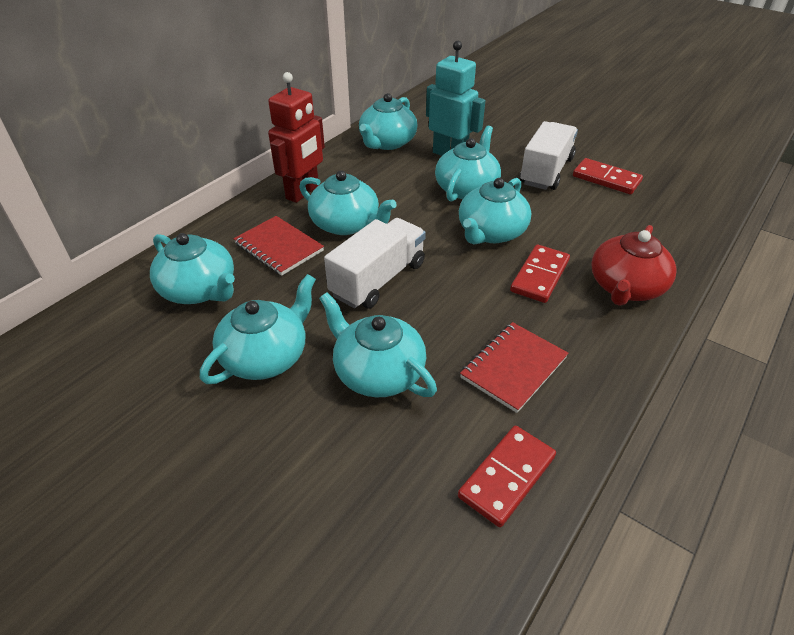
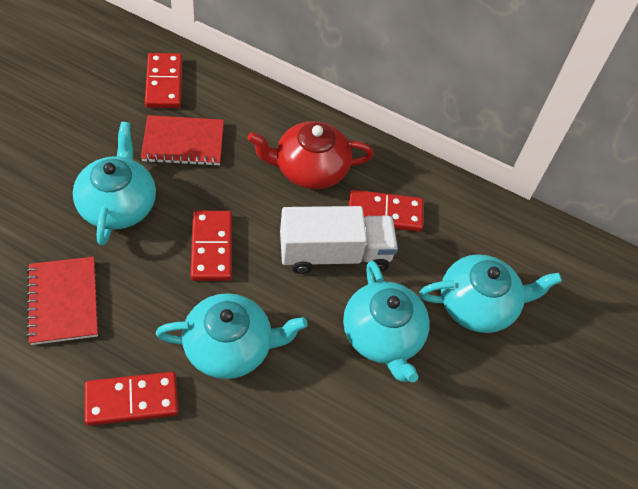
red domino: [458,426,556,527] [510,244,570,303] [573,158,643,194] = 3 -> [85,372,178,426] [145,53,182,108] [191,211,232,281] [349,190,423,232] = 4
red robot: [268,72,325,203] = 1 -> none = 0
turquoise robot: [426,41,485,156] = 1 -> none = 0
turquoise teapot: [150,233,235,304] [200,274,316,384] [299,170,397,235] [319,292,437,397] [359,93,418,150] [435,126,501,202] [459,178,531,244] = 7 -> [73,122,156,246] [156,293,307,379] [343,260,430,382] [420,254,562,333] = 4
white truck: [324,218,426,309] [520,121,578,190] = 2 -> [280,206,398,274] = 1

